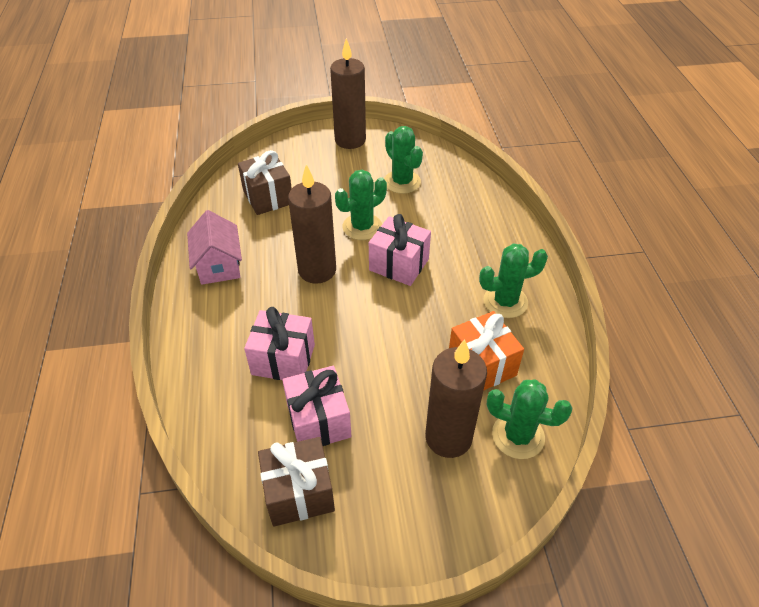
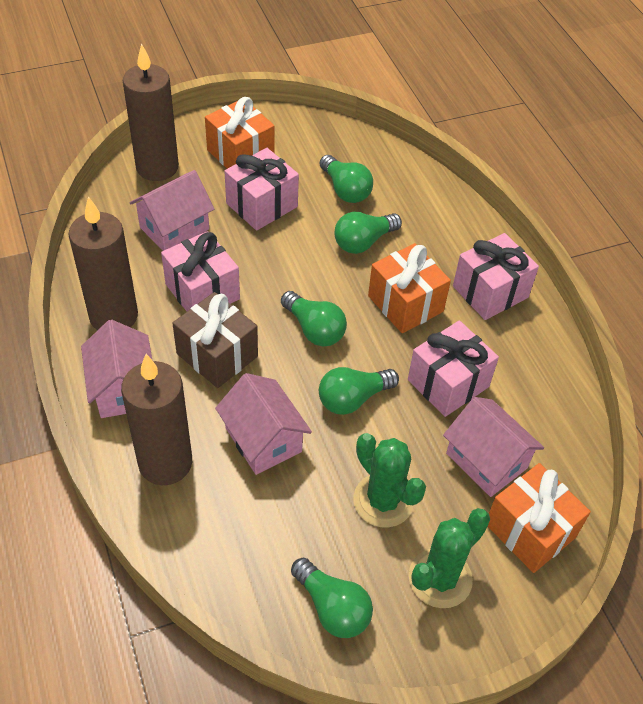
brown gift: [238,150,292,215] [258,437,335,526] = 2 -> [172,292,258,388] = 1
green cactus: [335,170,387,240] [384,126,423,194] [479,243,548,318] [487,379,572,459] = 4 -> [353,433,426,528] [409,508,490,608] = 2
green light bulb: none = 0 -> [281,291,347,346] [291,557,373,638] [319,155,373,203] [319,367,399,415] [335,212,402,254] = 5
orange gift: [449,311,524,391] = 1 -> [205,97,275,169] [368,243,451,333] [487,463,591,573] = 3
pink gift: [244,307,315,380] [282,366,351,446] [369,214,431,286] = 3 -> [161,231,240,311] [224,148,299,231] [408,320,499,417] [453,233,539,320] = 4
pink house: [187,210,242,285] = 1 -> [81,320,152,418] [130,170,214,251] [215,373,312,475] [443,397,544,497] = 4

